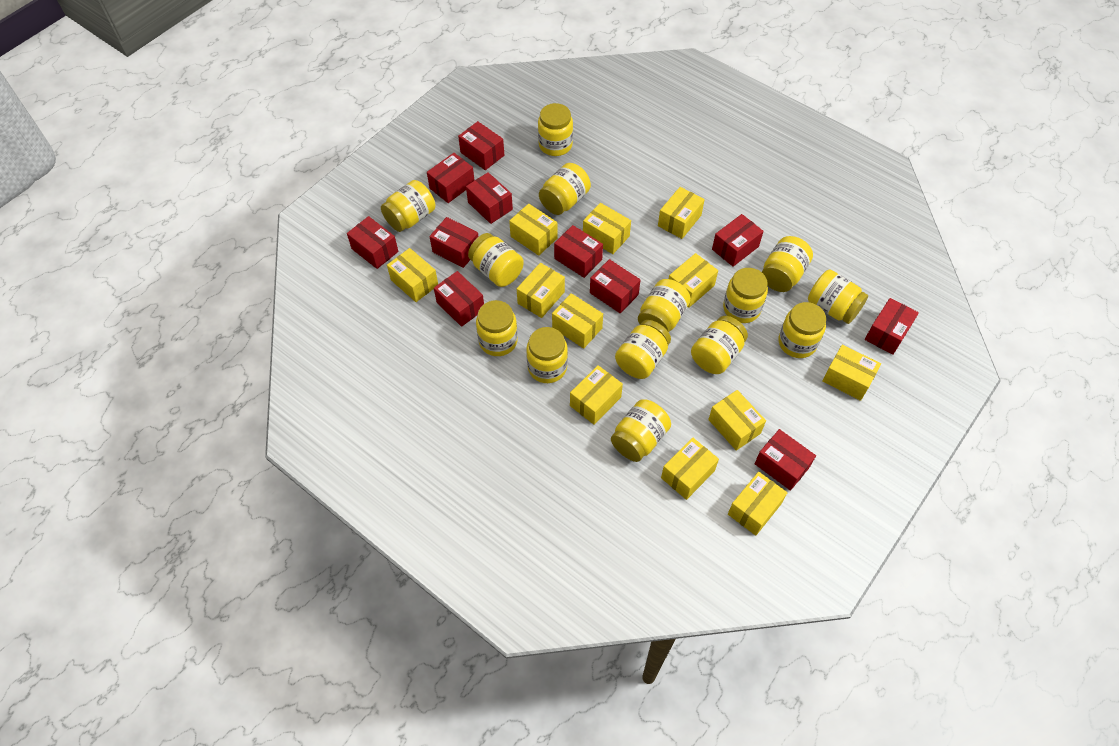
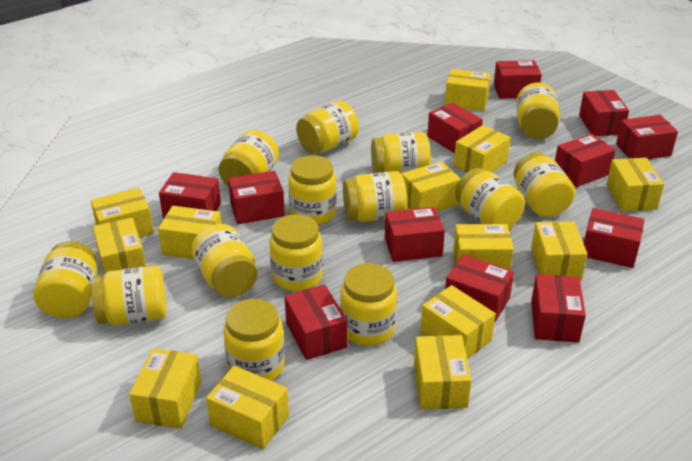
red box: [347,216,399,269] [427,153,475,203] [429,217,479,268] [434,271,484,327] [458,121,504,170] [466,172,513,224] [554,225,603,278] [590,259,640,313] [712,214,764,267] [755,429,816,491] [865,298,919,355] = 11 -> [159,172,221,219] [228,171,285,224] [285,284,347,360] [385,207,445,262] [427,103,483,153] [445,254,514,323] [494,60,542,99] [531,274,586,343] [555,134,616,187] [579,90,629,136] [584,208,645,268] [616,115,678,159] = 12
yellow box: [387,248,438,302] [509,204,558,256] [517,263,565,318] [552,293,603,349] [570,365,623,425] [583,203,631,254] [658,187,705,239] [661,438,719,500] [669,253,718,308] [708,390,766,451] [728,472,787,536] [822,345,881,401] = 12 -> [91,188,154,237] [93,218,146,274] [129,348,201,429] [158,206,222,259] [206,366,289,449] [401,161,460,212] [414,335,472,410] [420,285,496,359] [445,69,491,111] [453,224,514,270] [454,125,511,173] [531,221,588,281] [606,158,664,212] = 13

